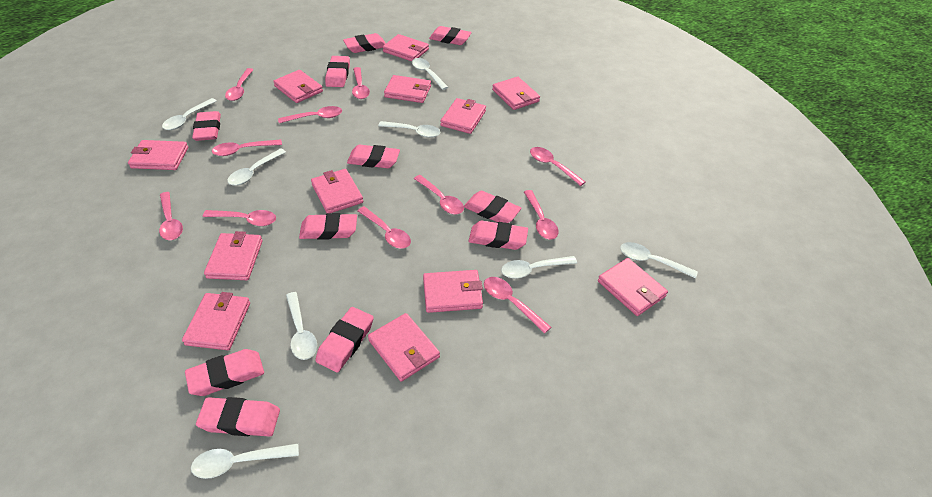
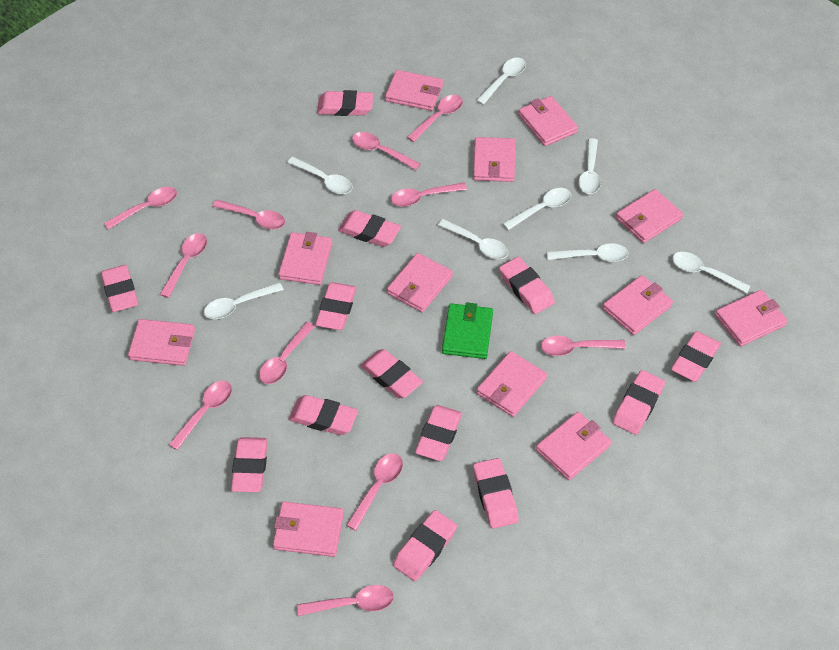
green wallet: none = 0 -> [442,302,493,359] = 1
pink eraser: [185,349,264,396] [192,111,221,141] [196,397,280,437] [299,213,357,240] [315,307,374,373] [325,56,350,87] [343,33,386,53] [347,145,400,168] [429,26,472,45] [464,191,521,223] [469,221,528,250] = 11 -> [101,265,138,312] [231,437,268,492] [289,395,358,435] [315,282,357,330] [317,90,373,116] [338,210,401,247] [360,349,423,398] [393,510,457,581] [415,405,462,461] [473,458,519,529] [499,257,555,314] [612,370,665,435] [671,331,721,382] = 13

